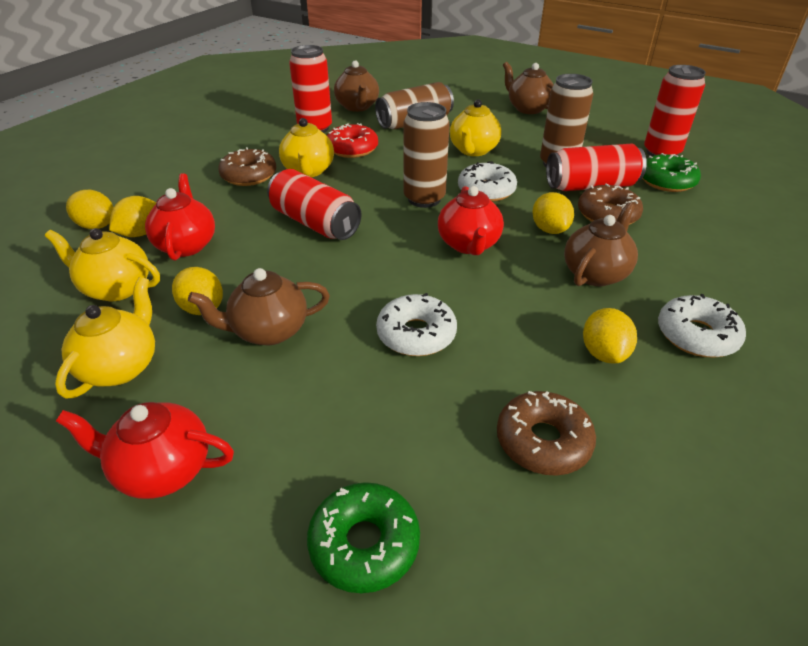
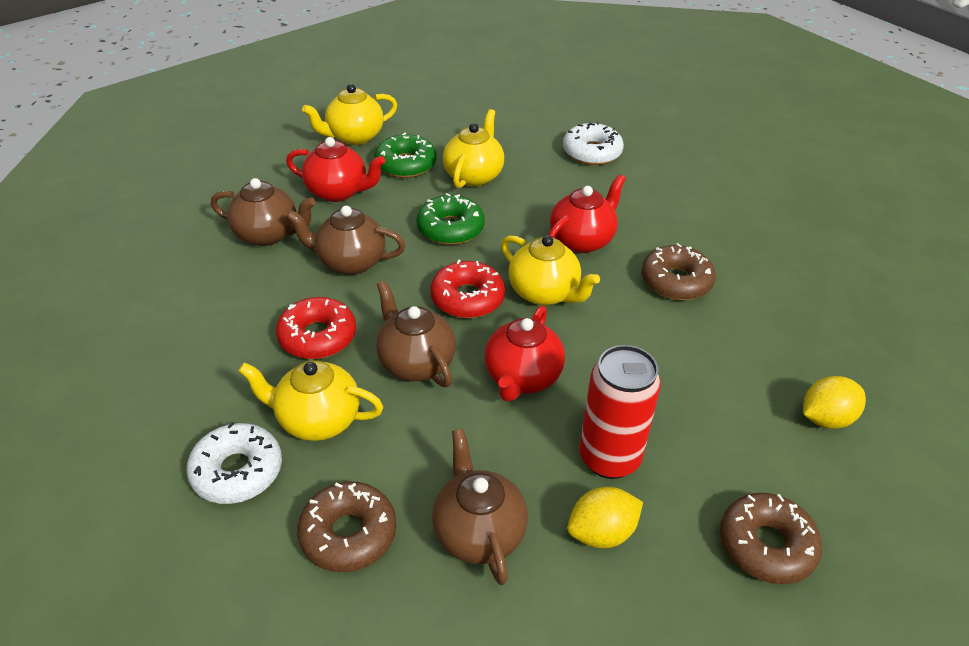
brown can: [375,82,454,129] [403,102,450,208] [540,74,593,167] = 3 -> none = 0
red can: [267,169,362,240] [289,45,332,133] [546,144,647,191] [644,65,706,156] = 4 -> [579,345,661,479] = 1
red donut: [327,123,378,158] = 1 -> [276,297,356,359] [430,259,505,318] = 2
white donut: [376,293,457,356] [458,161,517,202] [658,294,746,357] = 3 -> [186,422,282,504] [563,122,624,165] = 2
yellow lemon: [66,190,113,229] [109,196,156,237] [172,267,223,315] [533,192,574,234] [583,308,637,364] = 5 -> [567,487,643,548] [804,376,866,429] = 2

